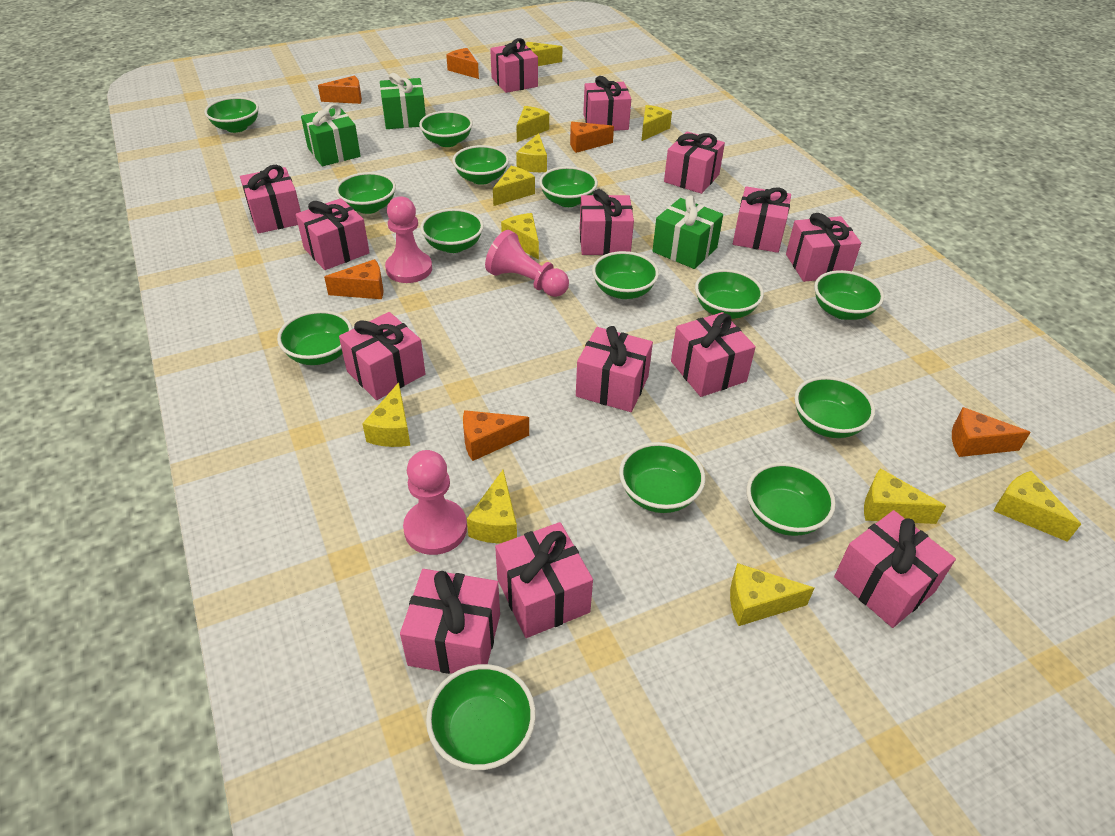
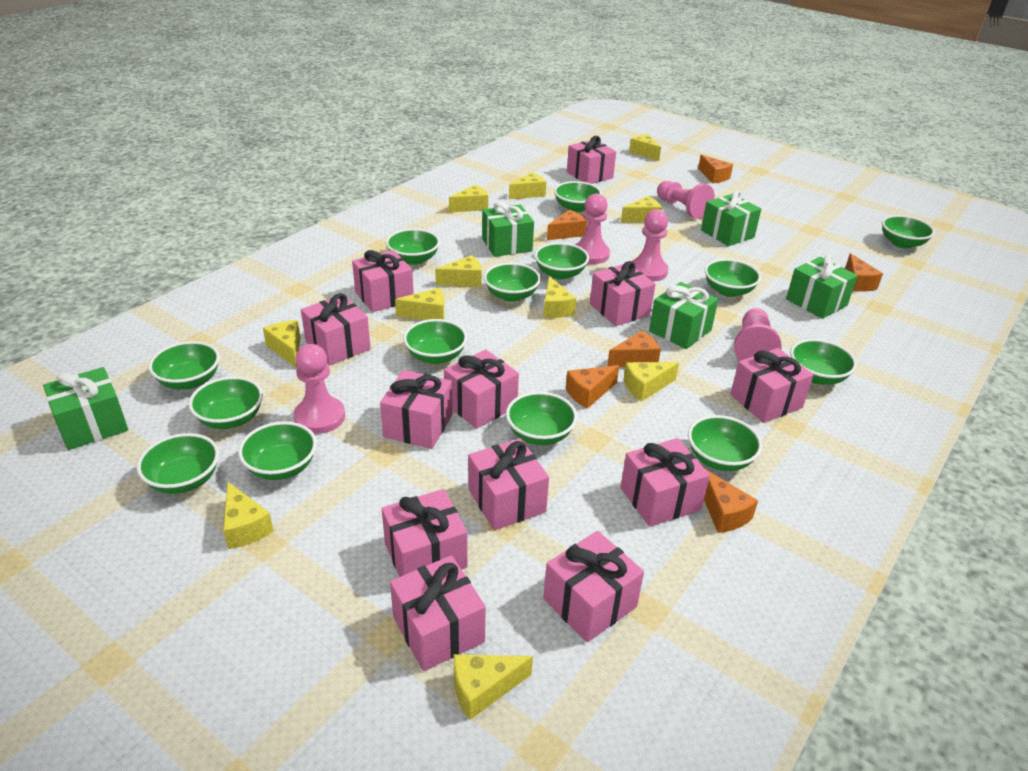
green gift: [301,103,360,166] [380,73,426,129] [652,196,723,269] = 3 -> [43,367,128,450] [482,201,534,257] [649,282,718,349] [701,191,761,246] [786,255,858,319] = 5
pink gift: [240,165,301,233] [296,198,370,270] [339,312,425,400] [400,569,500,674] [490,38,538,93] [495,522,593,638] [576,326,653,412] [580,189,634,255] [583,76,631,131] [664,132,725,194] [671,312,756,397] [733,186,791,253] [786,213,861,282] [834,510,956,628] = 14 -> [301,293,371,365] [352,250,414,312] [380,370,453,449] [382,489,468,577] [390,555,486,671] [444,349,519,429] [468,438,549,530] [543,531,644,642] [567,136,616,184] [590,261,656,326] [621,438,710,527] [730,348,813,423] = 12
pink pawn: [385,196,432,283] [403,450,467,555] [485,230,569,297] = 3 -> [294,344,345,434] [575,194,610,264] [632,209,668,282] [657,181,715,219] [734,308,781,361] = 5

